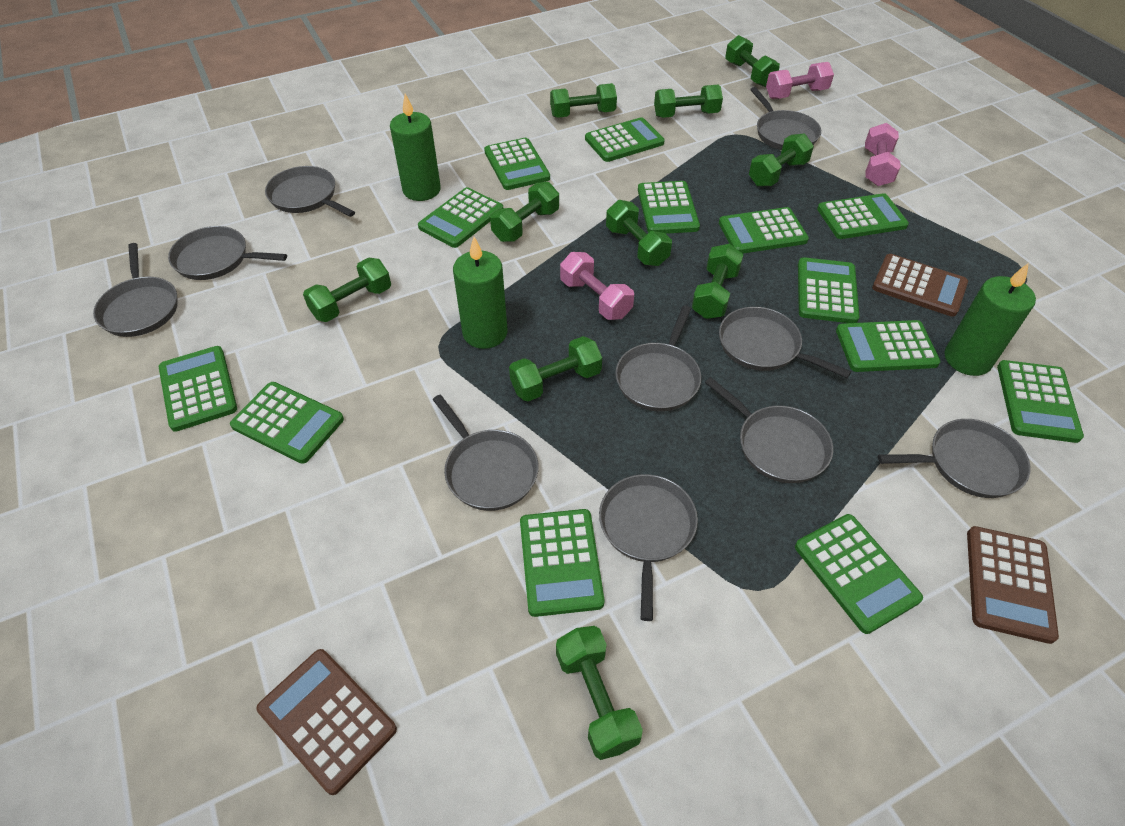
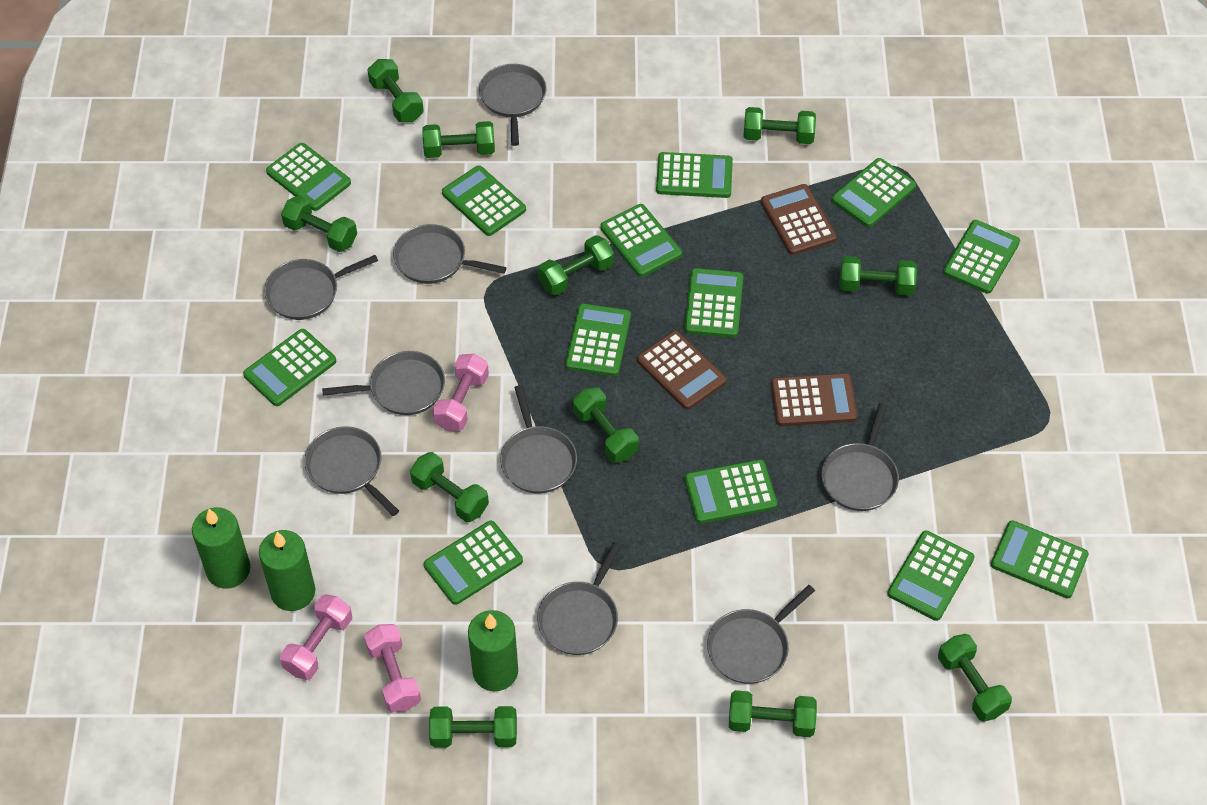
green dumbbell: [303,257,391,322] [490,182,559,242] [509,336,602,401] [550,83,617,118] [556,626,643,760] [606,200,672,266] [654,85,723,118] [692,244,743,319] [725,35,780,87] [749,134,814,187] = 10 -> [281,196,357,252] [367,59,424,122] [410,452,489,522] [422,121,495,158] [429,706,517,747] [538,235,614,295] [573,387,639,463] [729,690,817,737] [743,107,816,144] [839,256,917,296] [938,634,1012,722] = 11
grey pan: [93,243,178,337] [168,226,287,280] [265,166,355,217] [433,395,539,511] [599,474,698,621] [615,306,701,412] [705,377,833,483] [719,307,851,378] [750,87,821,150] [878,419,1031,498] = 10 -> [264,255,378,320] [304,426,399,516] [322,351,445,415] [393,224,507,284] [479,64,547,146] [500,385,577,493] [537,542,622,655] [707,585,815,684] [821,403,899,511] = 9

